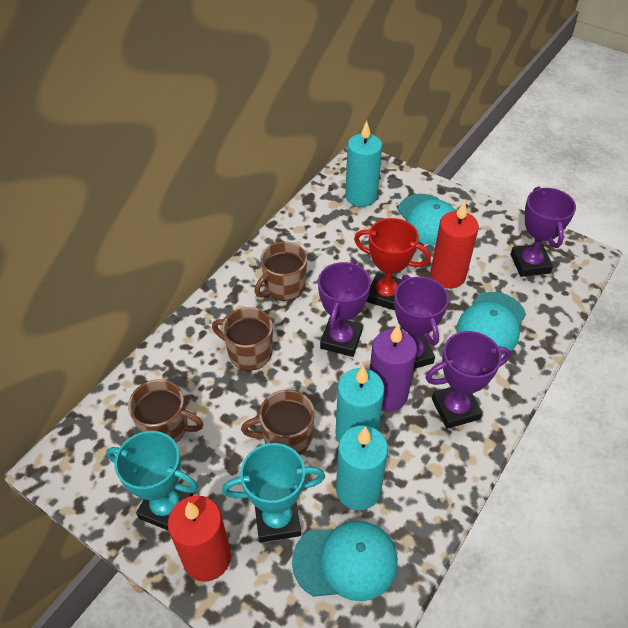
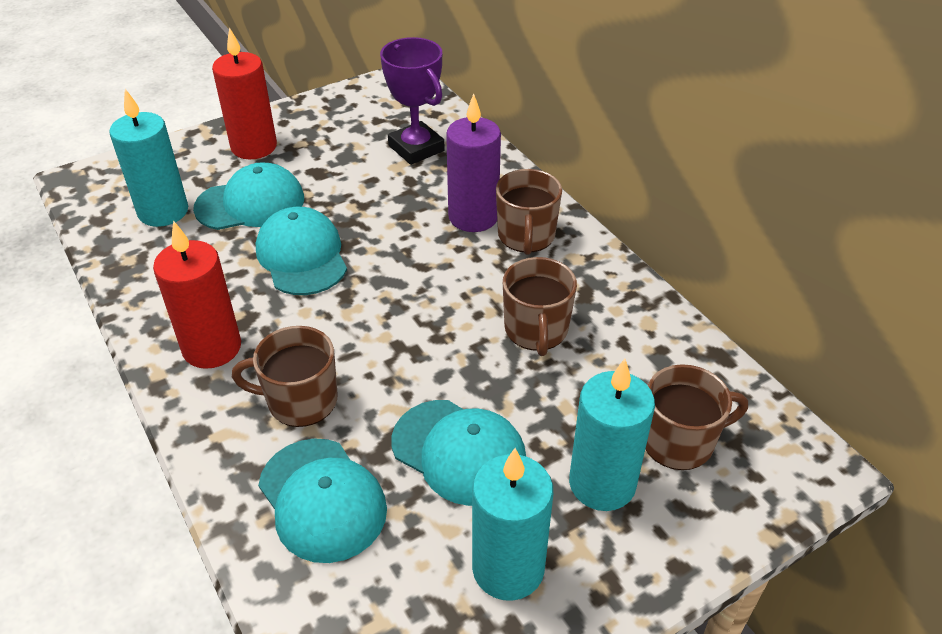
purple trophy: [318,261,371,357] [394,275,449,369] [426,331,511,429] [511,187,576,277] = 4 -> [380,37,445,165] = 1
red trophy: [354,218,431,310] = 1 -> none = 0
turquoise cap: [292,521,398,601] [398,194,456,245] [457,292,526,356] = 3 -> [193,162,304,230] [256,207,347,295] [258,438,387,563] [392,400,526,506] = 4
turquoise trophy: [106,431,198,531] [222,443,325,543] = 2 -> none = 0

